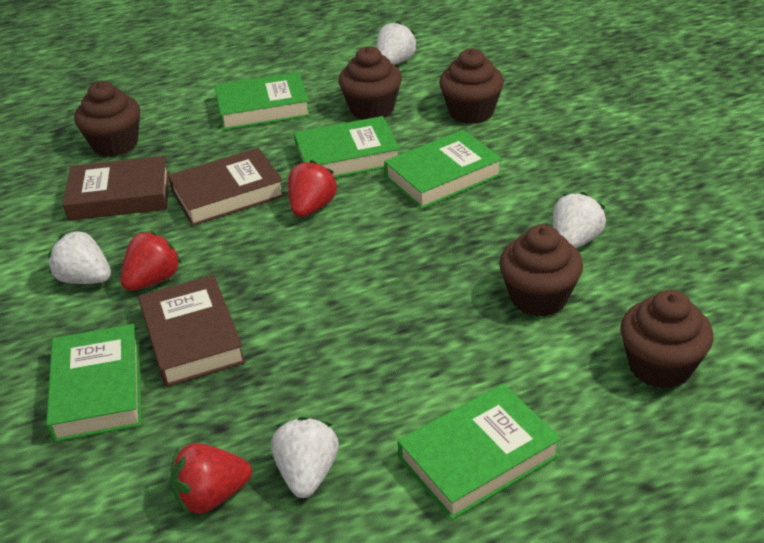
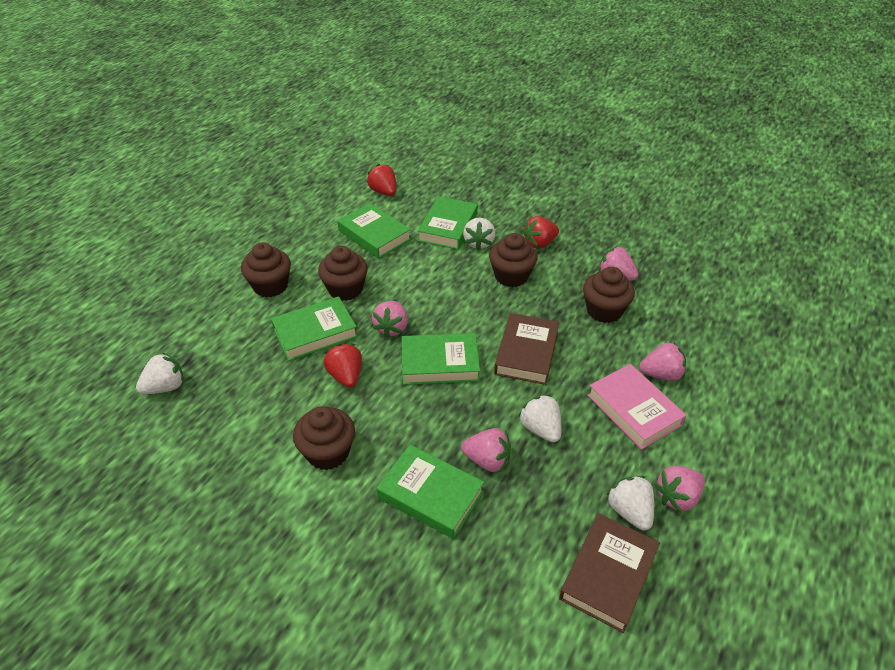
brown book: [63,156,169,221] [138,275,246,387] [168,148,285,226] = 3 -> [494,313,559,385] [559,513,660,633] = 2
pink book: none = 0 -> [587,364,686,450] = 1
pink strawberry: none = 0 -> [372,301,408,338] [461,428,511,472] [599,246,639,281] [639,343,686,381] [654,466,705,512] = 5

